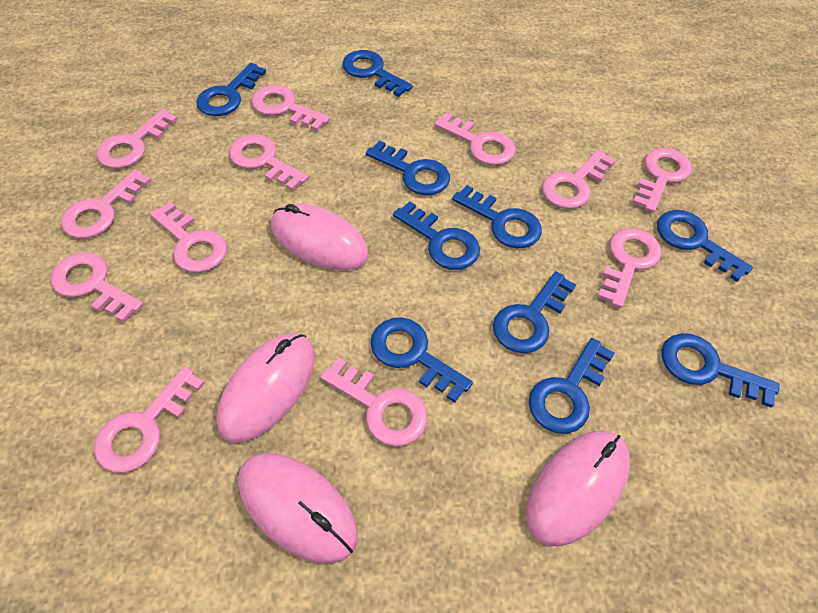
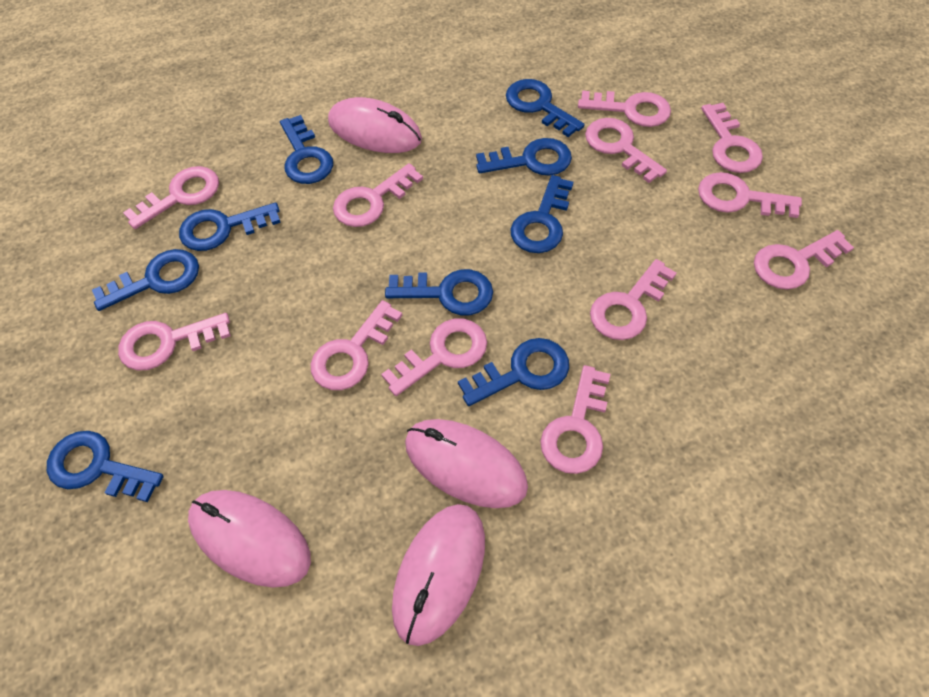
blue key: [196,63,266,116] [342,50,413,97] [366,140,450,195] [371,317,473,403] [393,201,480,270] [452,185,542,248] [493,271,576,353] [529,338,615,434] [657,210,753,282] [662,333,780,408] = 10 -> [47,431,164,502] [92,249,199,311] [179,202,281,251] [280,115,333,184] [385,269,493,315] [458,338,569,406] [476,138,572,175] [506,79,584,137] [510,175,573,253] = 9

